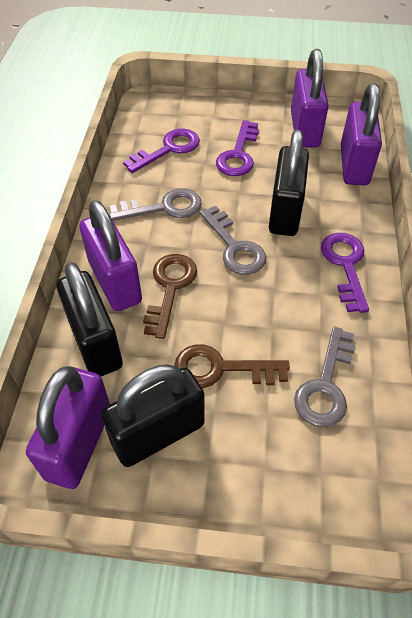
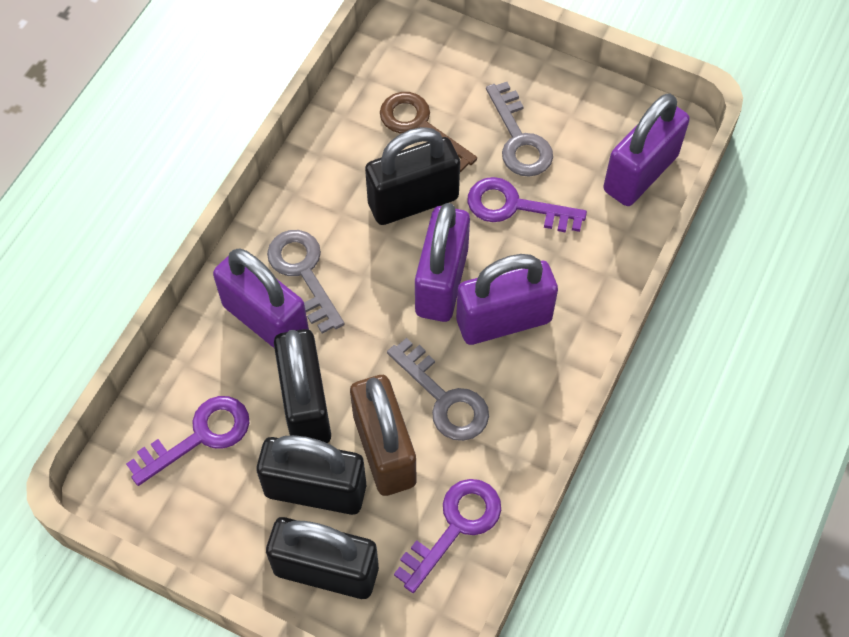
black padlock: [56,262,123,376] [101,364,205,467] [269,129,309,236] = 3 -> [256,435,366,515] [266,517,379,599] [274,329,331,443] [365,127,460,225] = 4
brown key: [143,254,197,339] [174,344,290,388] = 2 -> [380,92,477,172] = 1
brown padlock: none = 0 -> [350,375,417,496] = 1

